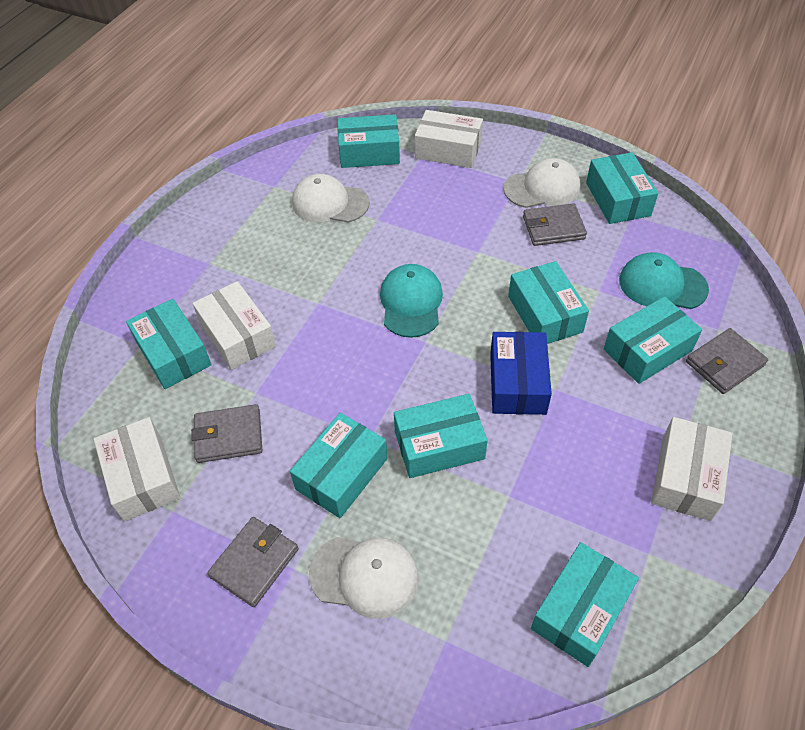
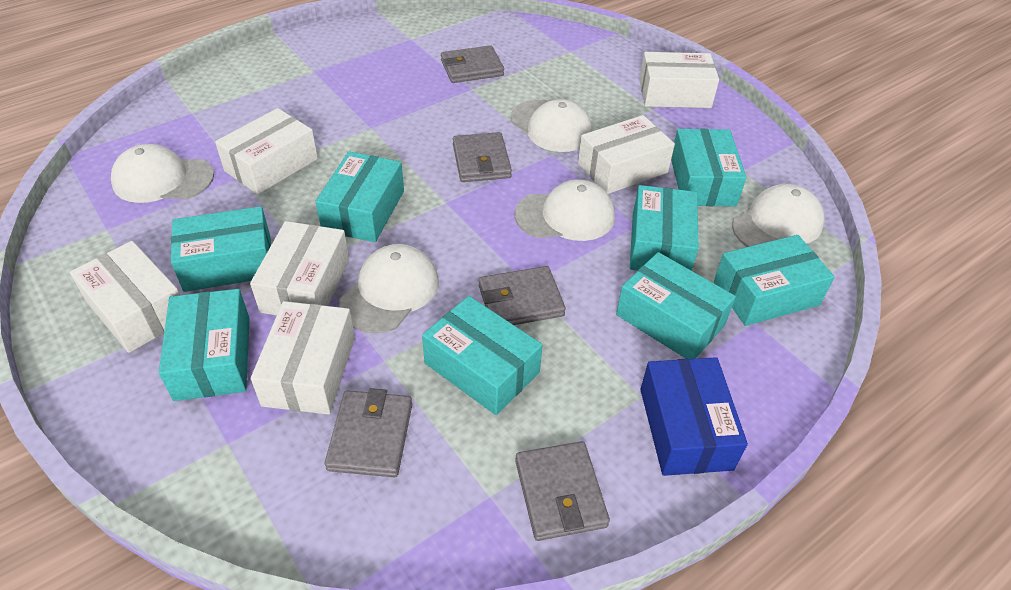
grey wallet: [191,404,262,463] [207,517,298,607] [523,203,587,246] [686,328,768,394] = 4 -> [324,388,412,477] [441,45,504,83] [453,132,512,182] [479,266,566,325] [515,441,610,541] = 5
turquoise cap: [380,264,443,338] [619,252,709,309] = 2 -> none = 0
white box: [94,417,181,521] [192,281,276,370] [415,110,483,168] [651,417,732,521] = 4 -> [70,241,180,353] [215,108,318,194] [250,221,349,315] [251,301,355,415] [578,115,675,194] [639,52,719,108] = 6
white cap: [292,174,370,223] [309,537,419,619] [503,158,581,208] = 3 -> [111,144,214,203] [339,244,439,333] [511,99,593,152] [514,179,615,241] [732,184,825,247] = 5

